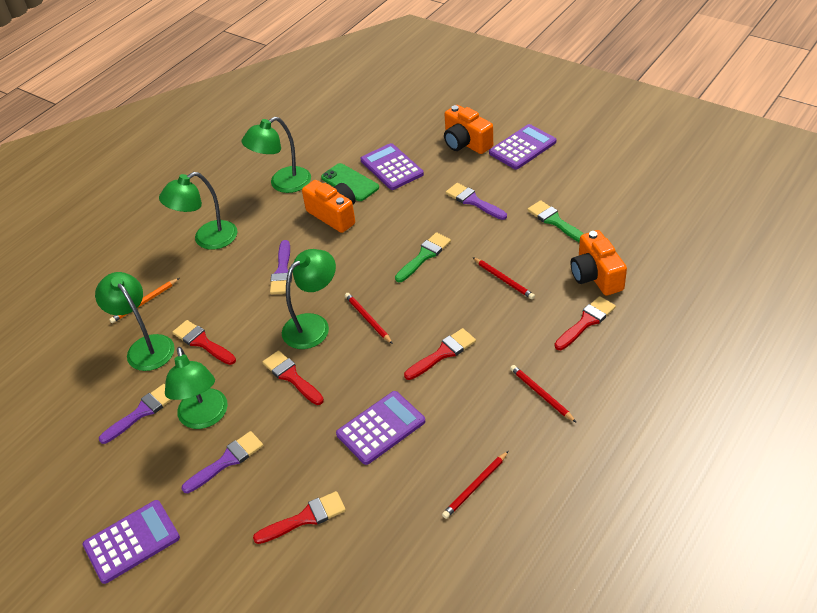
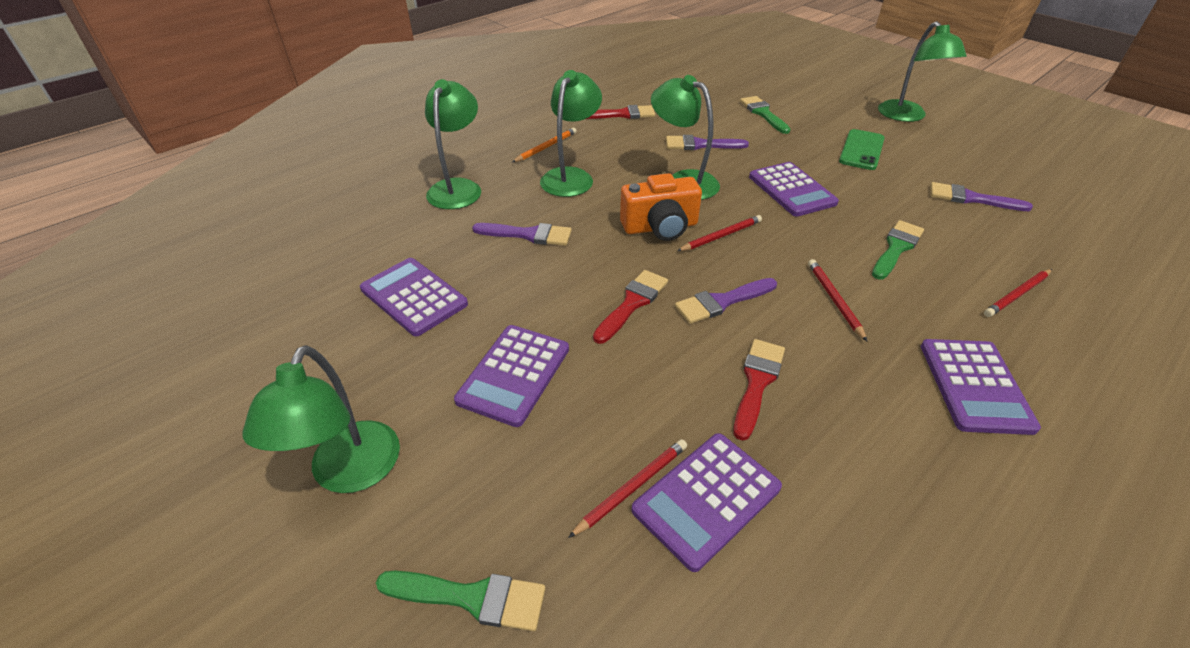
green brush: [395,232,451,282] [527,200,584,243] = 2 -> [376,571,545,631] [740,96,791,134] [872,220,924,279] = 3
orange camera: [302,180,356,233] [444,105,493,154] [570,230,627,296] = 3 -> [620,173,702,241] = 1
purple calculator: [83,500,180,584] [336,391,425,465] [360,143,424,190] [489,124,556,170] = 4 -> [360,258,468,336] [454,325,569,427] [632,433,782,572] [749,162,839,217] [921,339,1041,435] = 5
red brush: [172,320,236,365] [253,491,346,544] [262,350,324,405] [404,328,476,380] [555,296,616,350] = 5 -> [586,105,655,119] [593,270,668,344] [733,339,785,441] = 3

